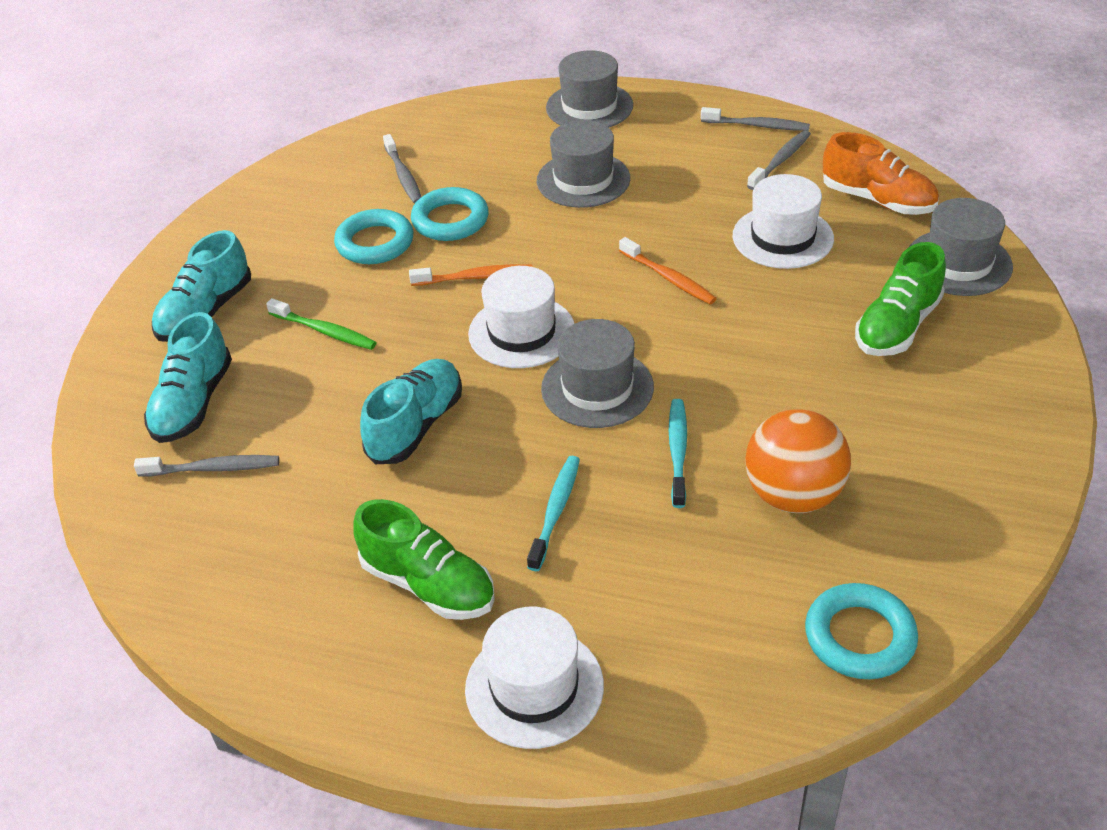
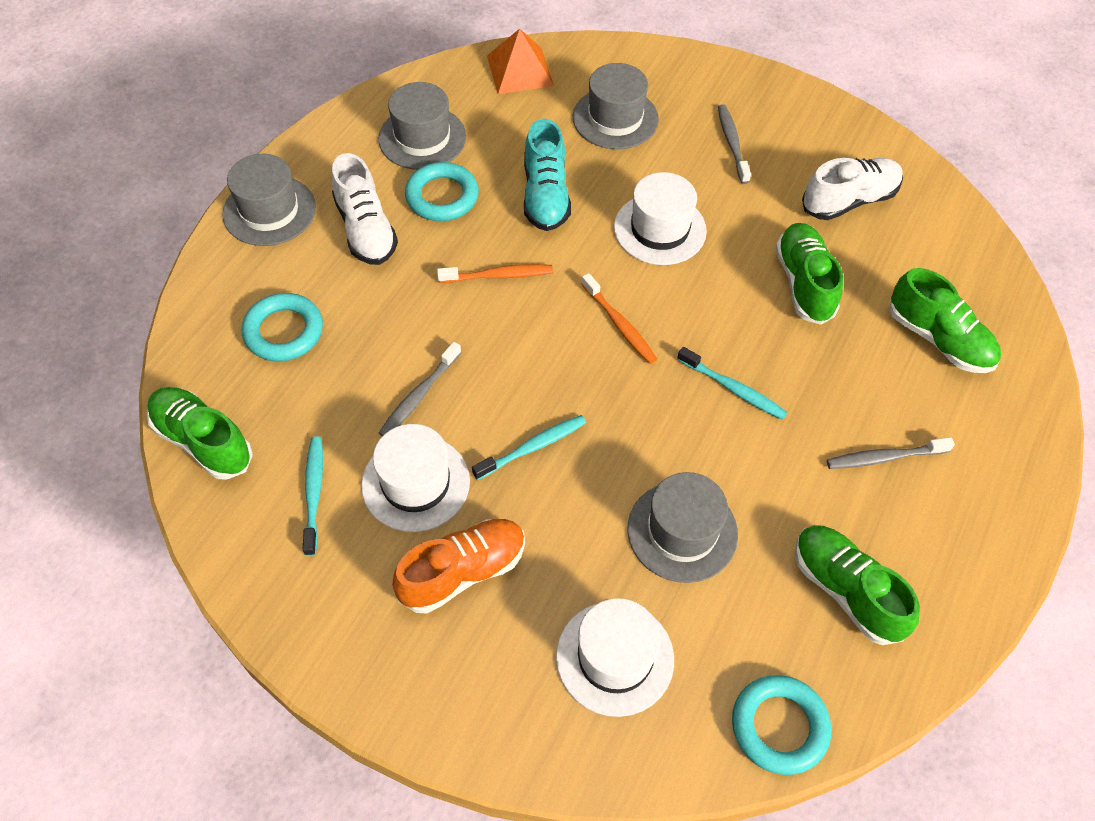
green shoe: [353,499,495,620] [855,242,946,356] = 2 -> [147,387,253,480] [775,223,843,325] [795,525,920,645] [889,268,1001,373] = 4
green toothbrush: [266,298,377,350] = 1 -> none = 0
grey toothbrush: [134,455,279,477] [383,134,421,204] [701,107,810,131] [747,130,811,190] = 4 -> [379,342,462,437] [718,104,751,184] [827,437,955,469] = 3
orange ball: [745,409,851,513] = 1 -> none = 0
orange pyramid: none = 0 -> [487,29,554,94] = 1
turquoise shoe: [144,312,232,443] [152,230,251,342] [360,359,462,464] = 3 -> [524,119,571,231] = 1
turquoise toothbrush: [527,456,580,571] [669,399,687,508] = 2 -> [303,436,323,556] [472,415,586,480] [677,347,788,420] = 3
white shoe: none = 0 -> [331,153,398,265] [802,158,903,220] = 2

